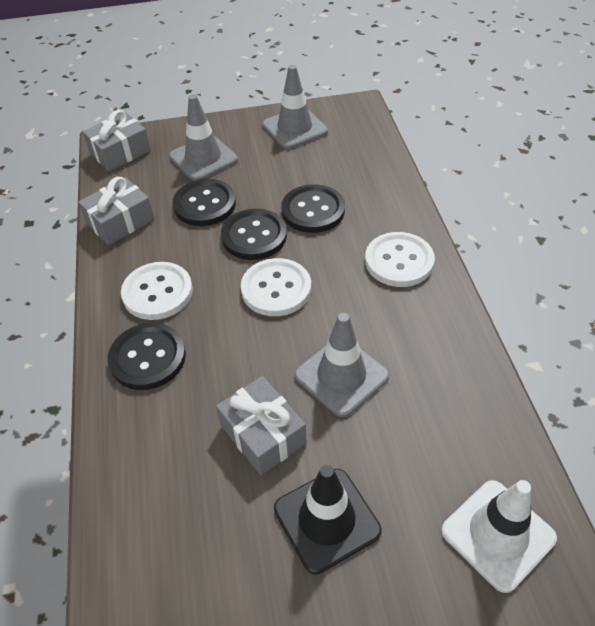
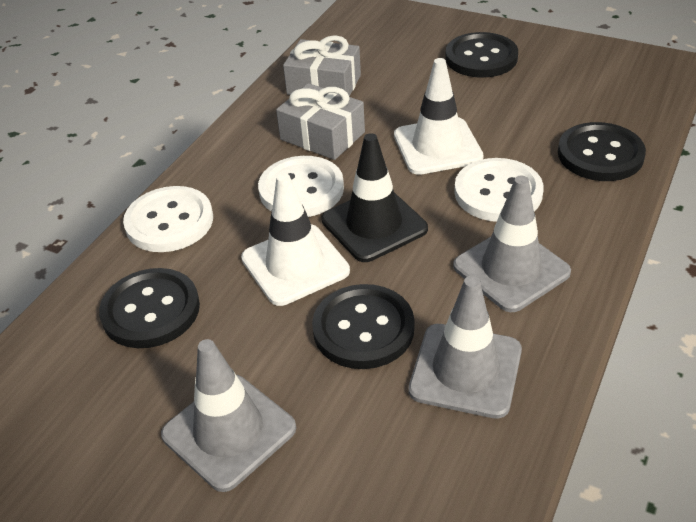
grey gift: [78,177,154,245] [83,110,151,171] [216,376,307,475] = 3 -> [276,83,365,160] [283,35,361,96] = 2
white traffic cone: [441,480,557,593] = 1 -> [241,173,350,306] [394,58,484,175] = 2

